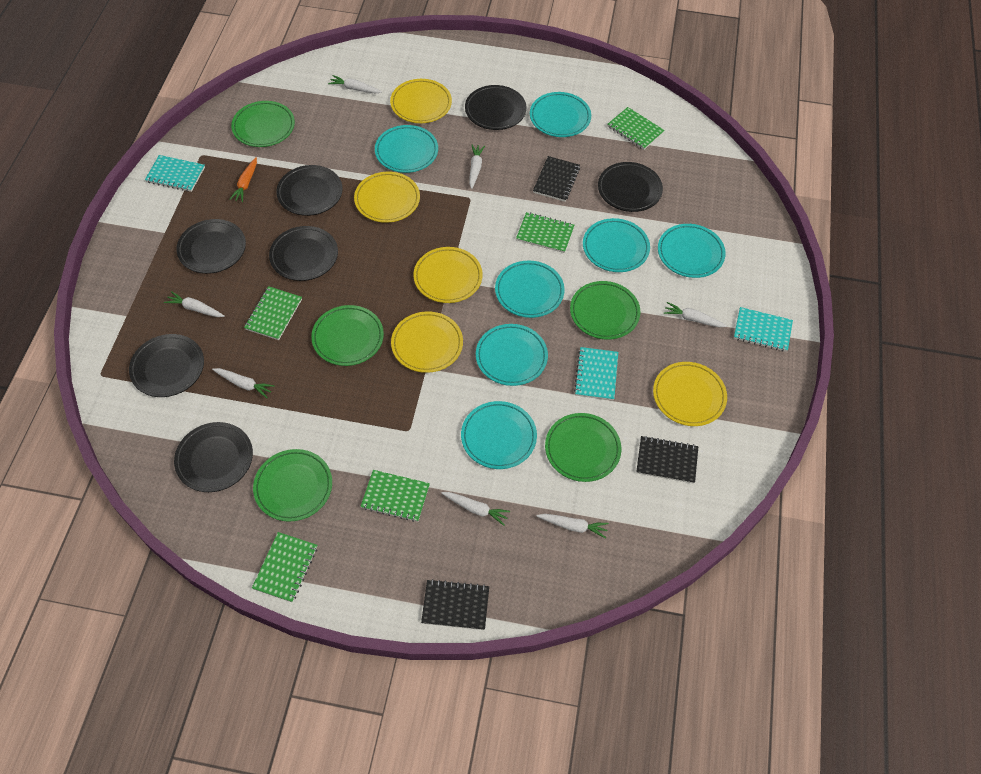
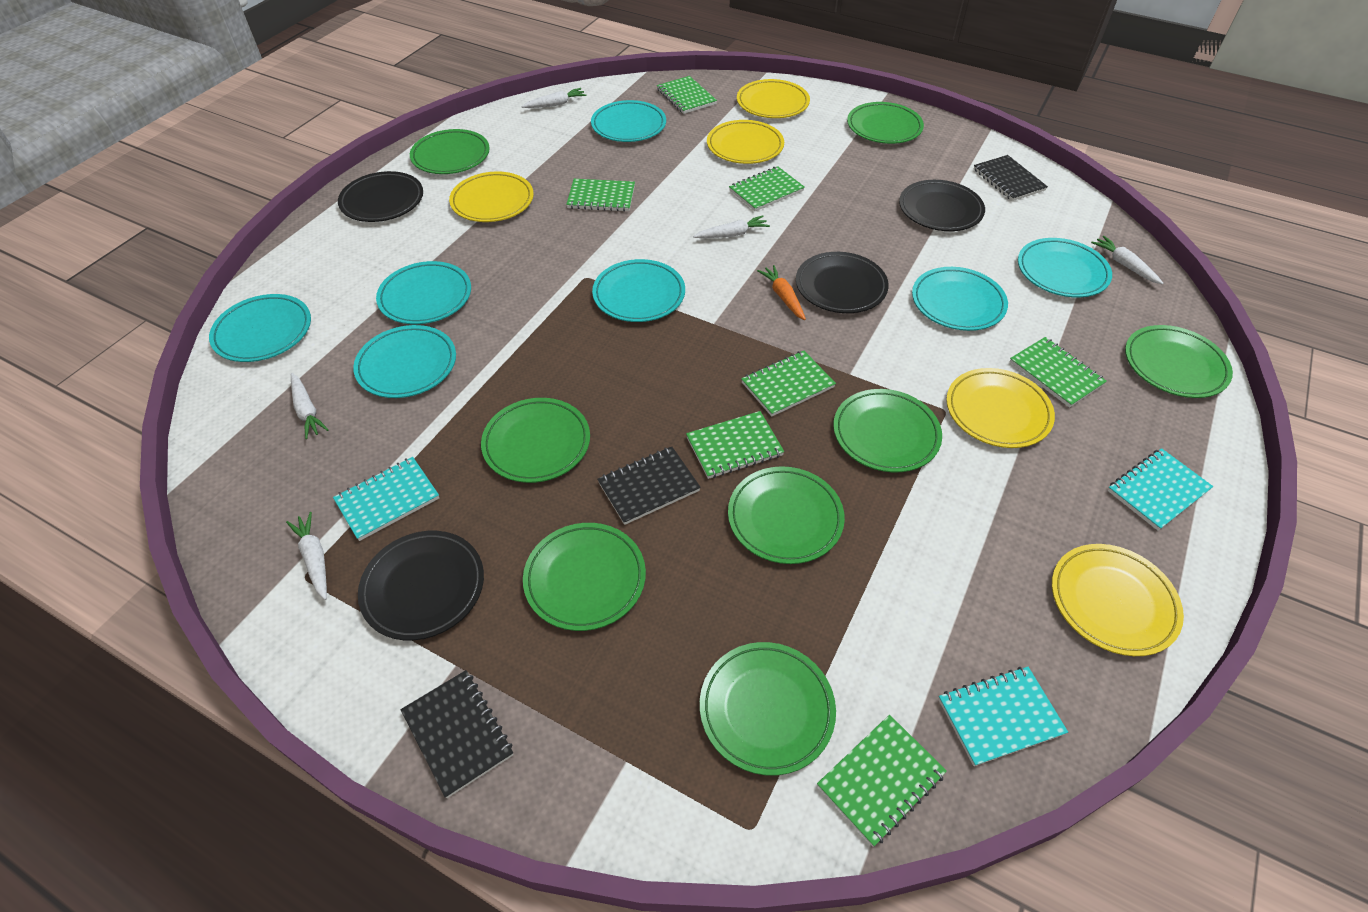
black plate: [129,334,204,397] [174,422,253,492] [176,219,246,274] [269,226,338,281] [276,165,343,216] [465,85,526,130] [598,162,663,212] = 7 -> [338,171,423,222] [358,531,484,640] [796,252,889,313] [899,180,985,231] = 4
green notebook: [244,286,302,340] [252,532,317,602] [360,470,430,522] [516,212,574,253] [608,107,665,150] = 5 -> [566,179,635,212] [657,76,717,114] [686,411,784,479] [729,167,805,211] [741,351,836,416] [817,715,947,847] [1010,337,1107,408] = 7
green plate: [231,101,295,147] [253,449,332,522] [311,305,384,366] [545,413,621,482] [570,281,641,340] = 5 -> [410,129,490,174] [481,398,590,483] [523,523,646,631] [700,642,836,776] [728,466,845,564] [833,389,942,472] [847,102,924,144] [1125,325,1233,398] = 8
white carrot: [164,291,225,317] [212,368,275,398] [328,75,382,94] [441,492,510,526] [469,145,485,189] [536,514,609,539] [664,302,727,327] = 7 -> [286,512,327,600] [291,373,329,439] [521,88,587,108] [693,215,770,238] [1091,236,1163,285] = 5

